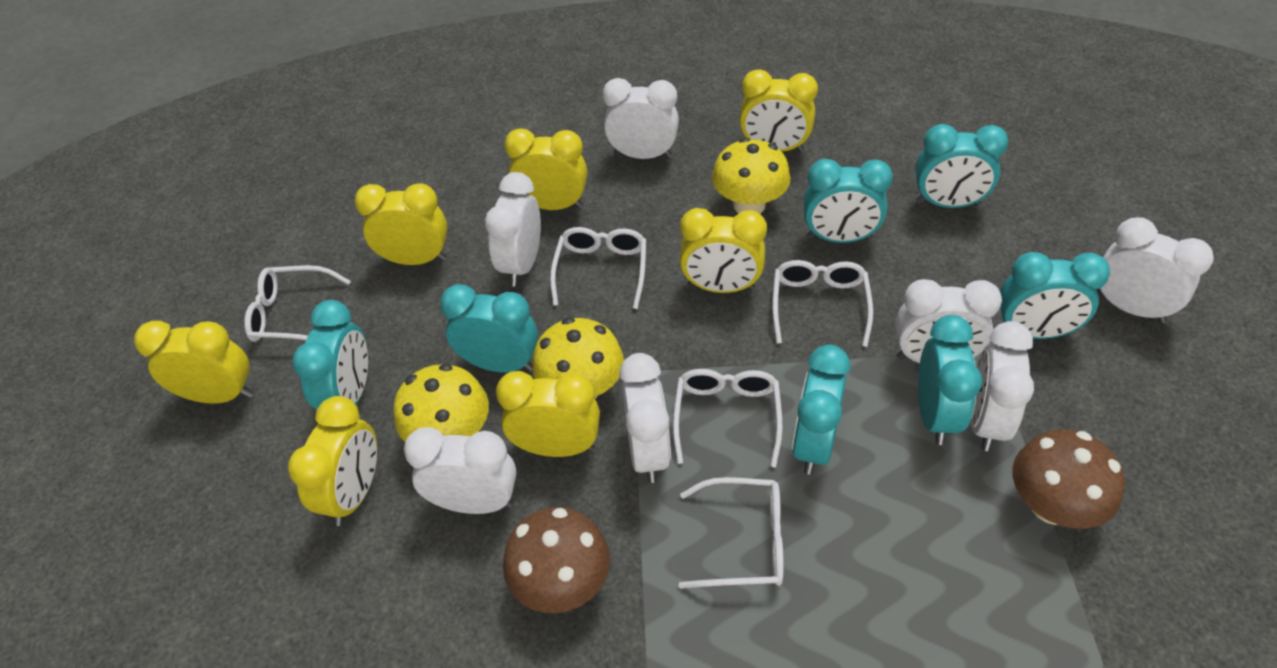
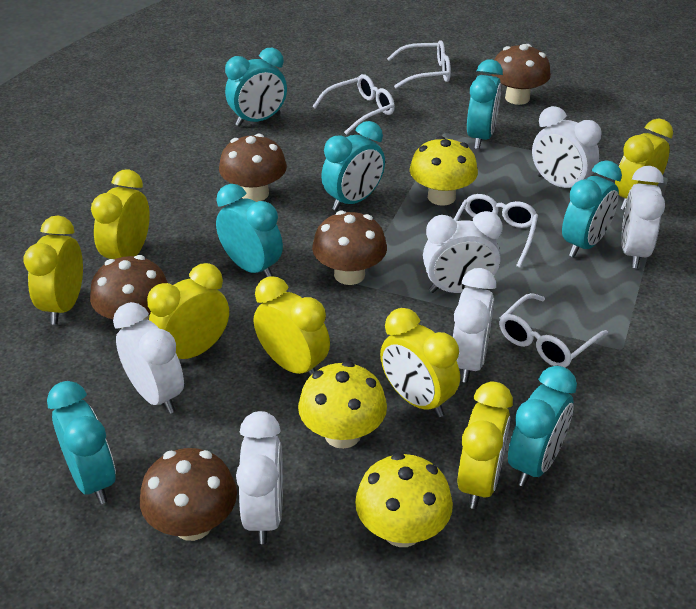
brown mushroom: [503,507,610,613] [1013,430,1125,529] = 2 -> [90,255,168,329] [140,448,237,541] [219,134,287,202] [312,210,387,285] [491,44,551,105] = 5
white clock: [404,427,517,514] [485,172,541,287] [603,78,679,159] [619,353,671,483] [895,279,1002,363] [970,321,1034,451] [1097,217,1214,323] = 7 -> [113,302,184,414] [236,411,283,544] [423,211,503,293] [453,268,496,383] [532,106,602,188] [621,166,665,268] = 6
white glasses: [244,265,351,342] [550,227,646,309] [673,369,783,467] [679,477,784,589] [772,260,873,347] = 5 -> [312,74,395,135] [387,40,451,88] [454,194,538,268] [499,293,608,367] = 4

